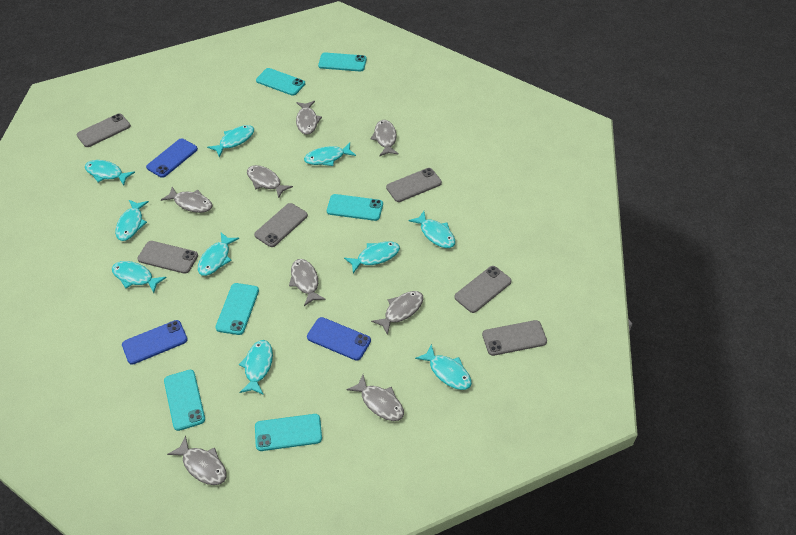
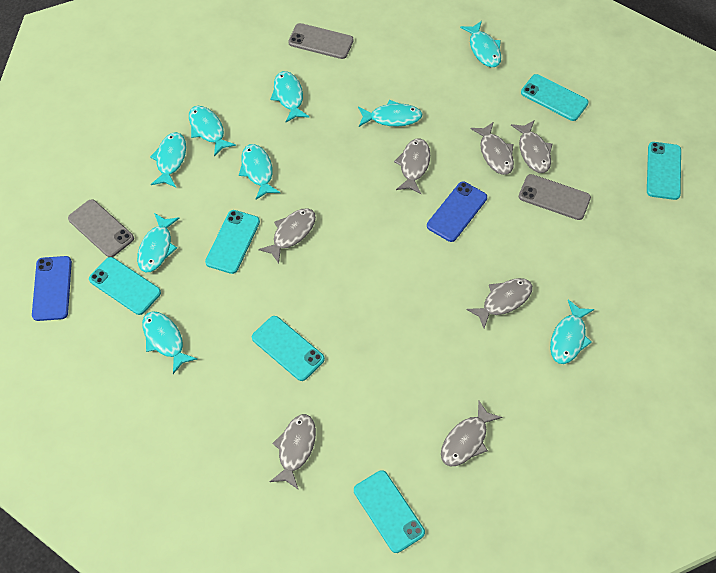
blue phone: [122,320,188,365] [146,138,198,178] [307,317,371,361] = 3 -> [32,256,72,321] [427,182,487,242] = 2
grey fish: [161,187,213,213] [167,435,227,485] [247,165,293,198] [289,259,326,306] [296,101,322,135] [347,375,404,421] [370,120,399,156] [371,291,423,335] = 8 -> [258,208,316,264] [270,414,316,489] [394,138,430,194] [441,401,502,466] [467,278,532,328] [471,122,514,175] [511,120,552,173] = 7
grey phone: [77,114,131,147] [137,241,198,274] [254,203,308,247] [386,168,442,202] [454,266,512,313] [482,320,547,356] = 6 -> [68,199,134,257] [288,23,354,59] [519,174,591,220] = 3
turquoise fish: [85,160,135,186] [112,261,167,293] [115,200,149,241] [198,233,239,276] [207,125,254,157] [239,340,273,395] [304,143,356,166] [344,241,400,273] [408,211,455,248] [415,344,472,390] = 10 -> [137,213,180,273] [142,311,197,374] [150,132,186,187] [189,106,236,156] [239,144,280,200] [270,71,310,122] [358,100,423,127] [460,21,501,67] [550,300,594,364] = 9

